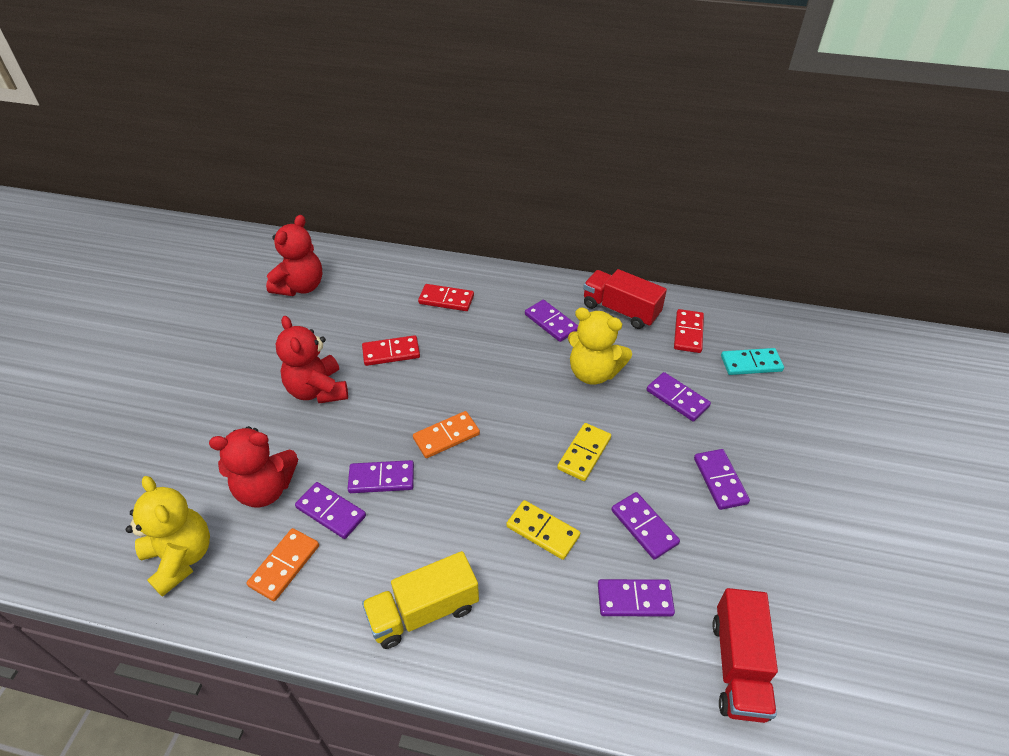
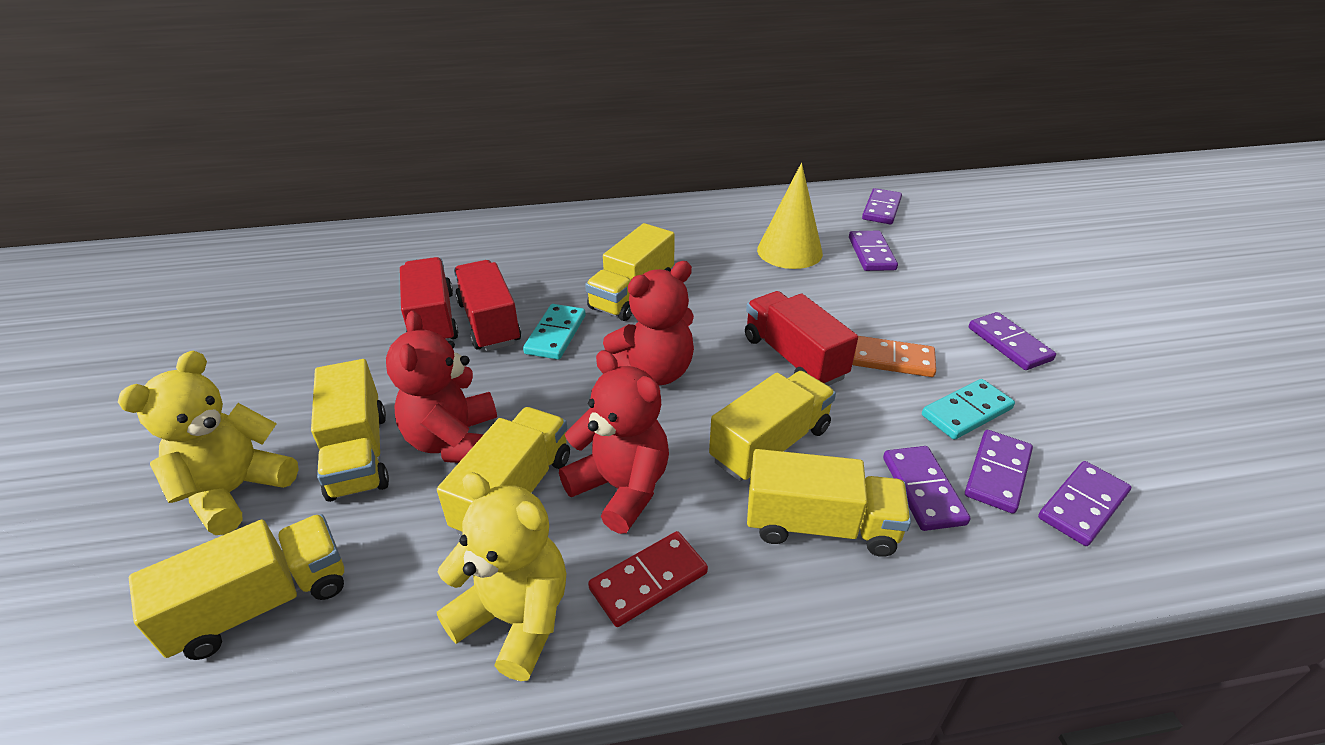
orange domino: [247,528,319,601] [413,411,480,458] = 2 -> [852,336,936,377] = 1
purple domino: [295,482,366,539] [348,460,414,493] [525,300,578,342] [598,579,675,616] [611,492,680,560] [647,372,711,421] [694,449,750,510] = 7 -> [849,231,898,271] [862,188,902,224] [883,446,970,531] [965,430,1033,514] [969,312,1056,370] [1038,461,1131,546] = 6
red domino: [362,335,420,366] [418,284,474,311] [674,309,704,353] = 3 -> [588,531,708,627] = 1
red truck: [583,269,667,329] [712,588,778,723] = 2 -> [400,257,458,341] [454,260,521,351] [745,291,858,386] = 3
turquoise domino: [721,348,784,375] = 1 -> [523,304,586,360] [922,379,1015,440] = 2
yellow cone: none = 0 -> [757,163,823,269] = 1
yellow domino: [506,500,580,560] [557,423,611,481] = 2 -> none = 0
yellow truck: [362,551,479,649] = 1 -> [129,514,344,660] [311,359,389,502] [437,407,570,535] [585,223,675,321] [709,371,836,482] [747,449,911,557] = 6

